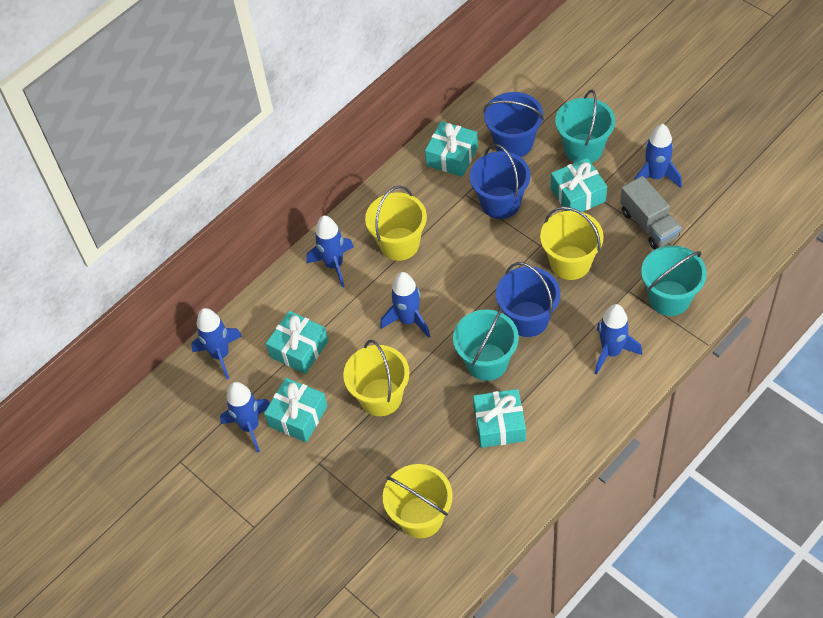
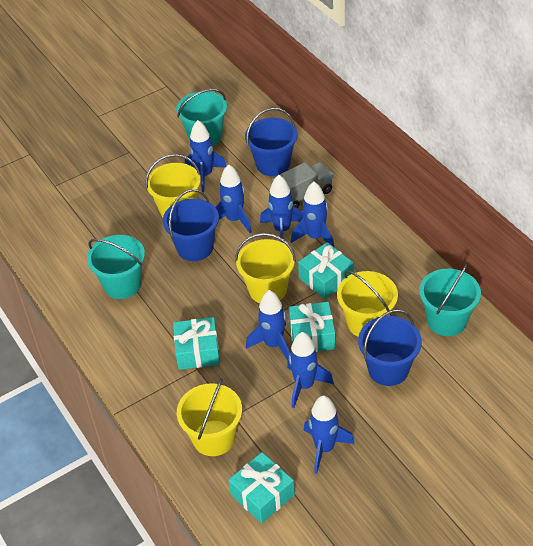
blue rocket: [191,308,242,379] [220,382,270,453] [307,216,354,287] [380,272,431,338] [595,304,642,374] [634,124,682,188] = 6 -> [185,120,226,192] [216,164,252,233] [246,290,290,360] [260,175,303,243] [287,332,334,408] [290,182,334,247] [304,396,355,474] = 7
turquoise gift: [264,378,328,442] [266,311,328,374] [425,121,478,177] [473,389,526,448] [551,158,607,212] = 5 -> [173,317,220,370] [229,452,295,523] [289,302,336,352] [298,242,354,299] = 4

